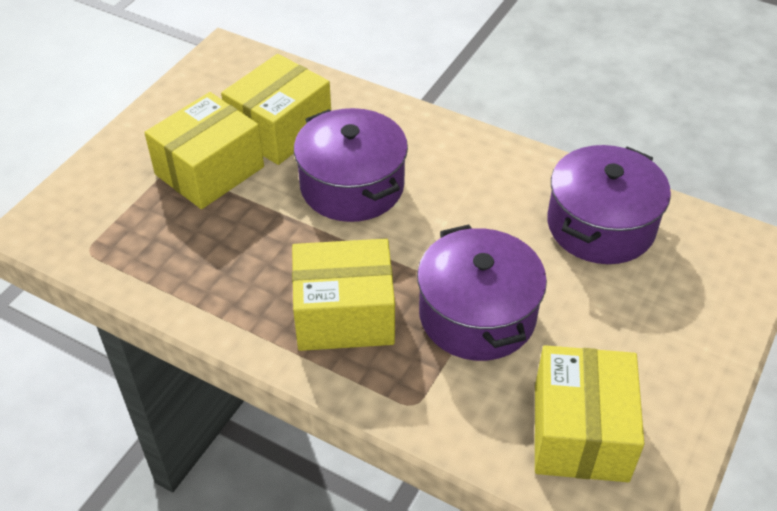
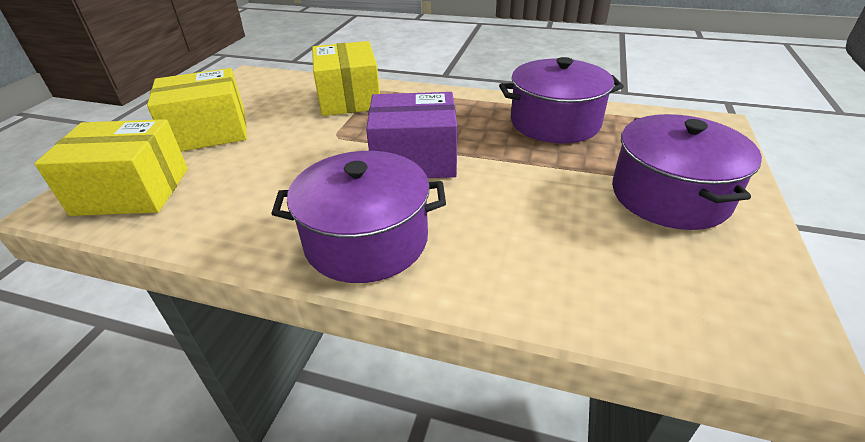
purple box: none = 0 -> [366,92,457,178] = 1
yellow box: [144,92,264,209] [221,54,331,165] [292,239,395,351] [535,345,644,482] = 4 -> [34,119,188,216] [147,68,247,151] [312,41,380,116] = 3

